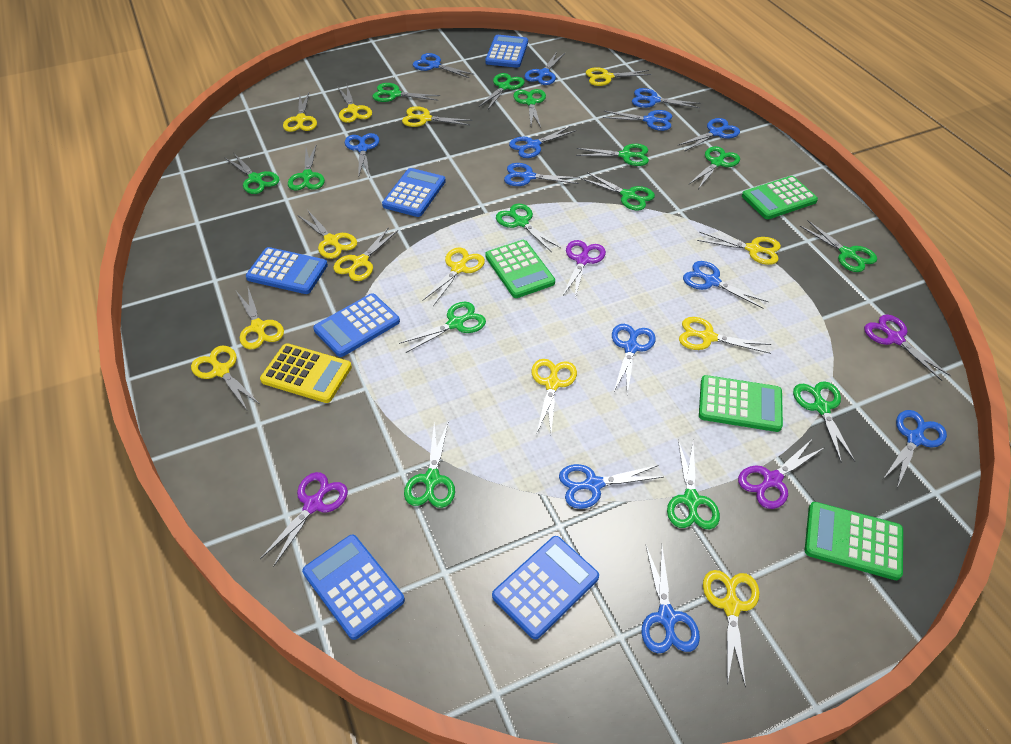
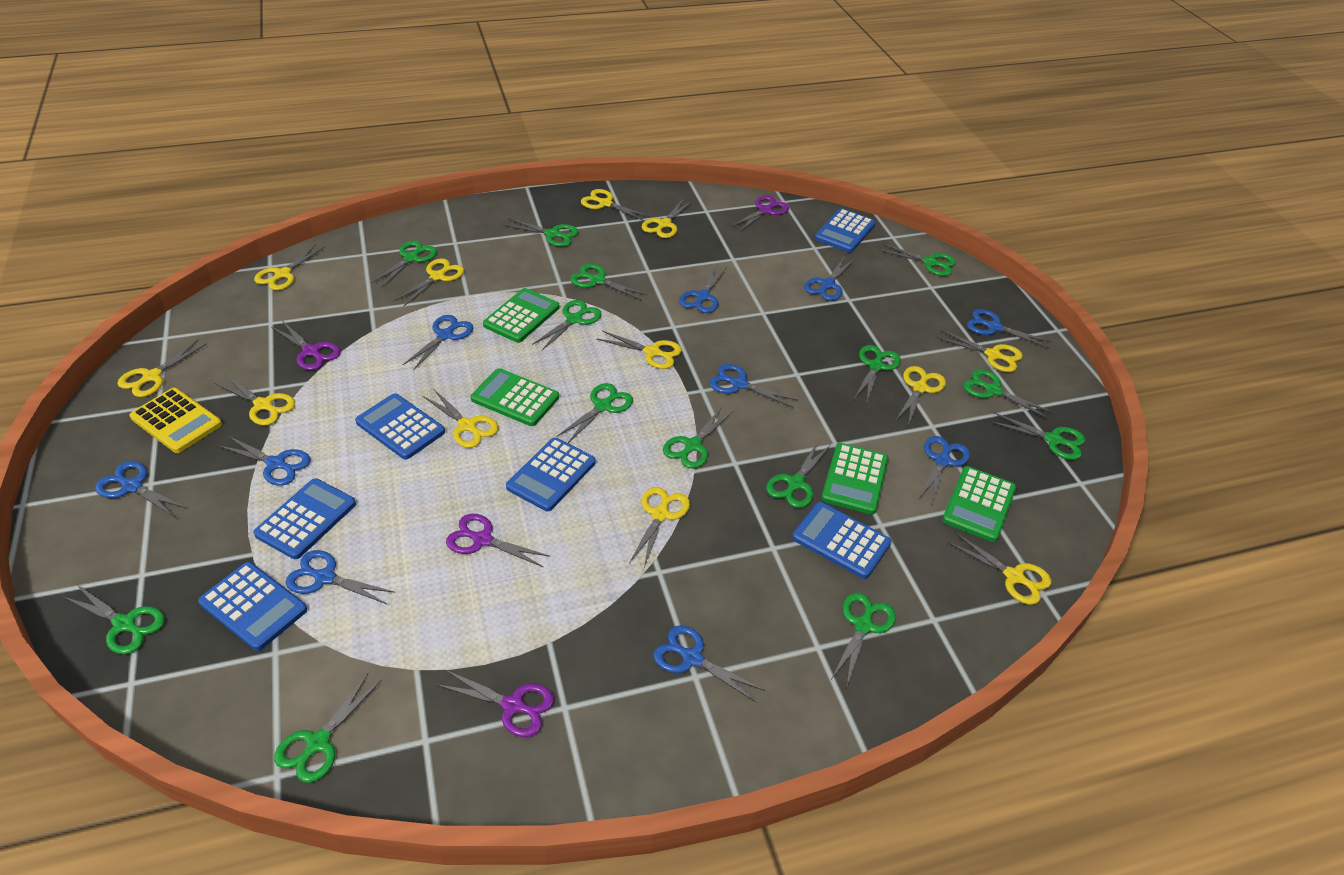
blue scissors: [345,133,379,178] [413,53,474,78] [504,163,580,186] [509,126,575,158] [524,52,565,85] [559,464,663,509] [602,110,672,131] [612,324,656,395] [632,88,700,108] [642,546,700,653] [677,118,740,152] [683,261,768,309] [883,410,947,488] = 13 -> [95,461,188,518] [217,435,311,486] [285,550,396,604] [403,315,473,371] [653,625,765,703] [679,266,727,313] [709,364,798,407] [804,257,855,301] [918,436,970,504] [967,309,1052,348] = 10
yellow scissors: [191,346,260,410] [236,288,284,349] [283,93,317,132] [299,211,357,259] [333,227,398,281] [338,86,372,123] [402,106,472,127] [422,247,485,306] [532,359,577,433] [586,67,652,86] [679,317,772,354] [697,232,781,265] [703,570,759,687] = 13 -> [118,340,207,397] [214,374,295,425] [254,244,325,290] [394,258,464,306] [423,389,499,448] [581,189,650,221] [597,331,682,369] [629,487,690,567] [642,198,692,238] [896,366,946,425] [936,330,1023,372] [947,532,1051,605] = 12

